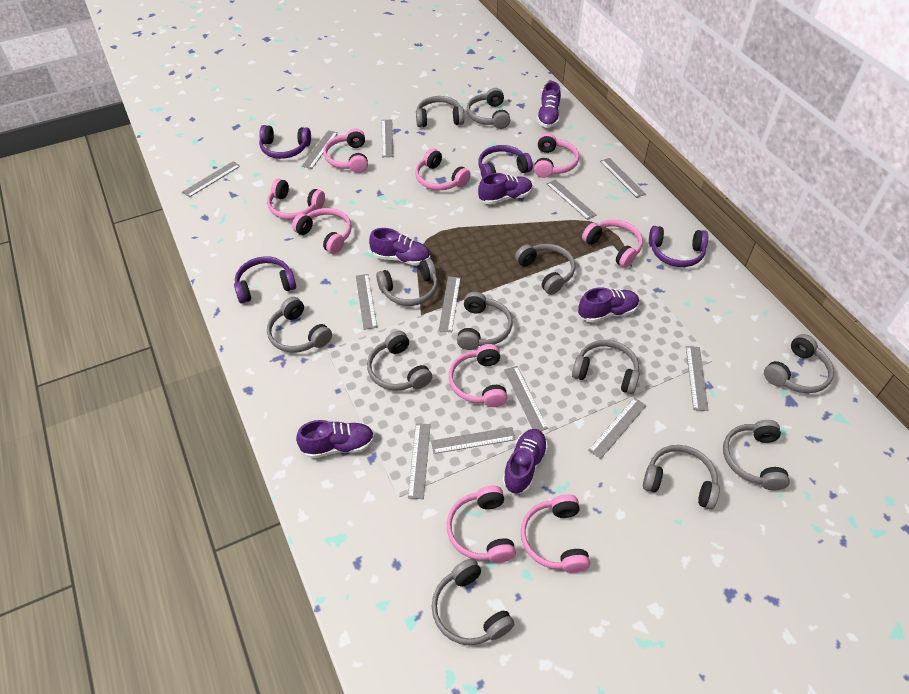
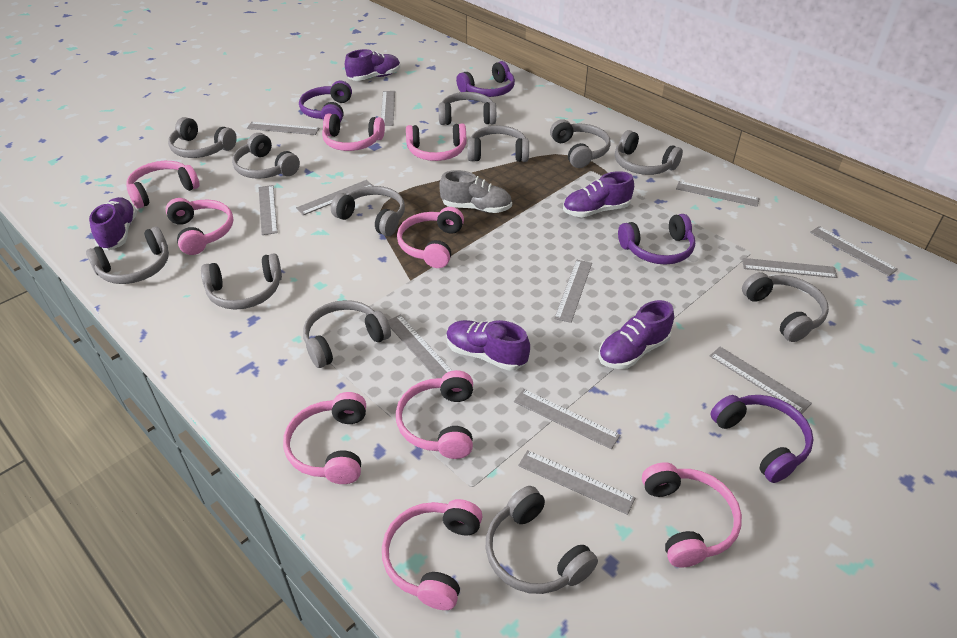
grey shoe: none = 0 -> [439,170,512,213] = 1
purple shoe: [296,420,374,458] [369,228,430,266] [478,173,532,204] [502,429,548,494] [537,81,561,128] [578,287,639,323] = 6 -> [89,197,137,250] [345,49,400,81] [446,320,530,371] [563,171,634,217] [598,300,674,369] = 5

